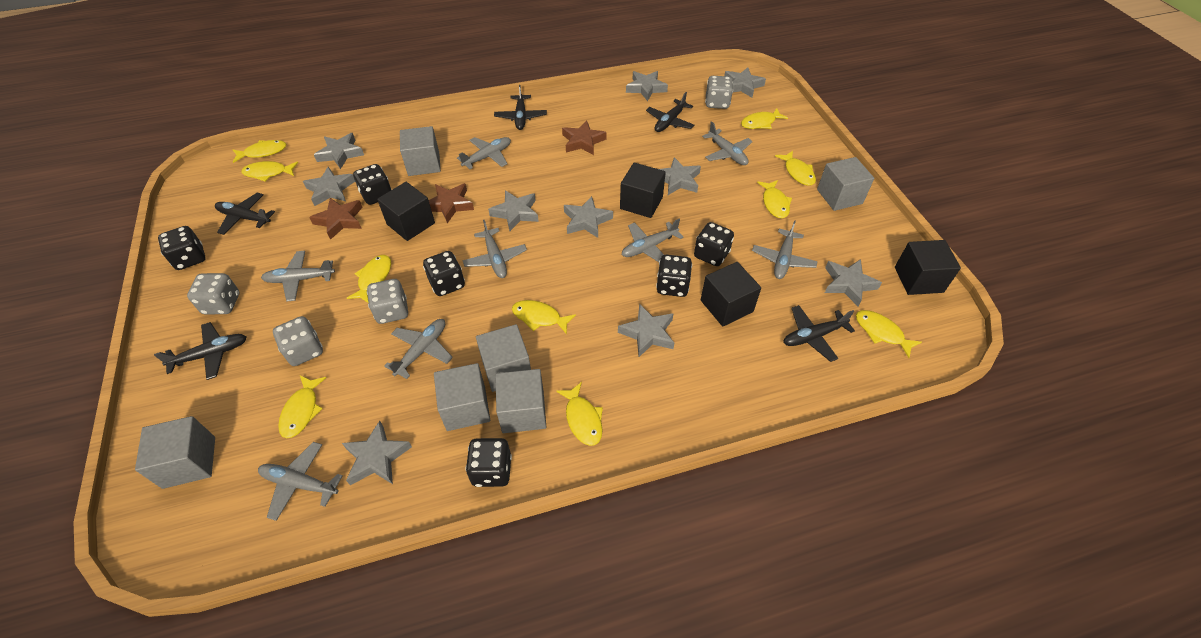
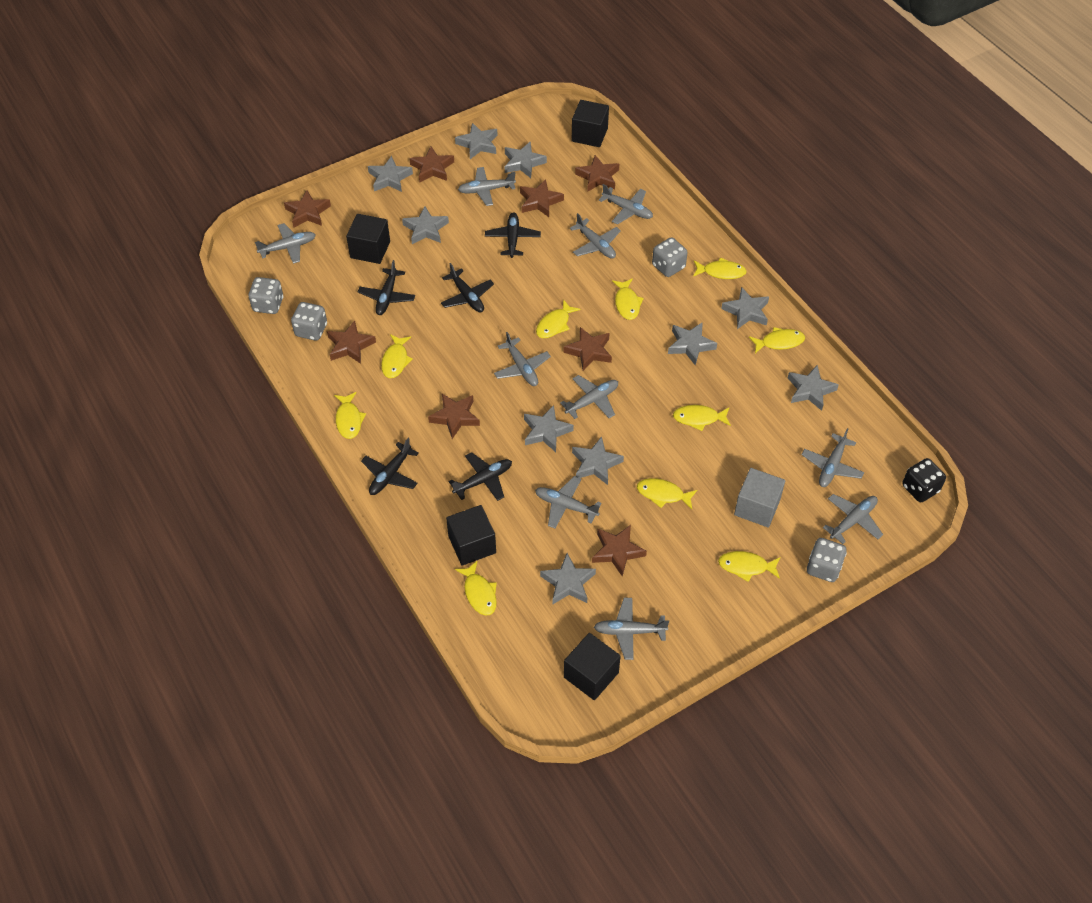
black dice: [158,226,206,270] [353,164,392,205] [423,251,465,296] [466,438,512,487] [656,255,692,297] [694,222,734,266] = 6 -> [902,458,946,502] = 1
brown star: [309,198,362,240] [429,183,474,223] [562,120,607,155] = 3 -> [284,190,331,227] [327,321,376,364] [409,147,454,183] [428,394,480,439] [520,179,564,217] [563,327,612,371] [575,155,619,192] [592,525,647,576] = 8
grey cube: [135,416,215,489] [400,126,441,176] [434,363,490,431] [476,324,531,392] [495,369,546,433] [817,157,874,211] = 6 -> [734,468,785,528] = 1
grey plane: [258,442,343,521] [261,251,335,301] [384,319,453,379] [457,137,511,169] [462,220,527,278] [622,219,684,262] [702,121,753,165] [752,220,818,279] = 8 -> [255,223,316,264] [458,167,516,206] [494,332,551,386] [535,476,602,529] [560,375,618,419] [570,213,621,259] [594,598,669,660] [598,184,653,225] [802,428,864,487] [823,494,883,544] = 10

